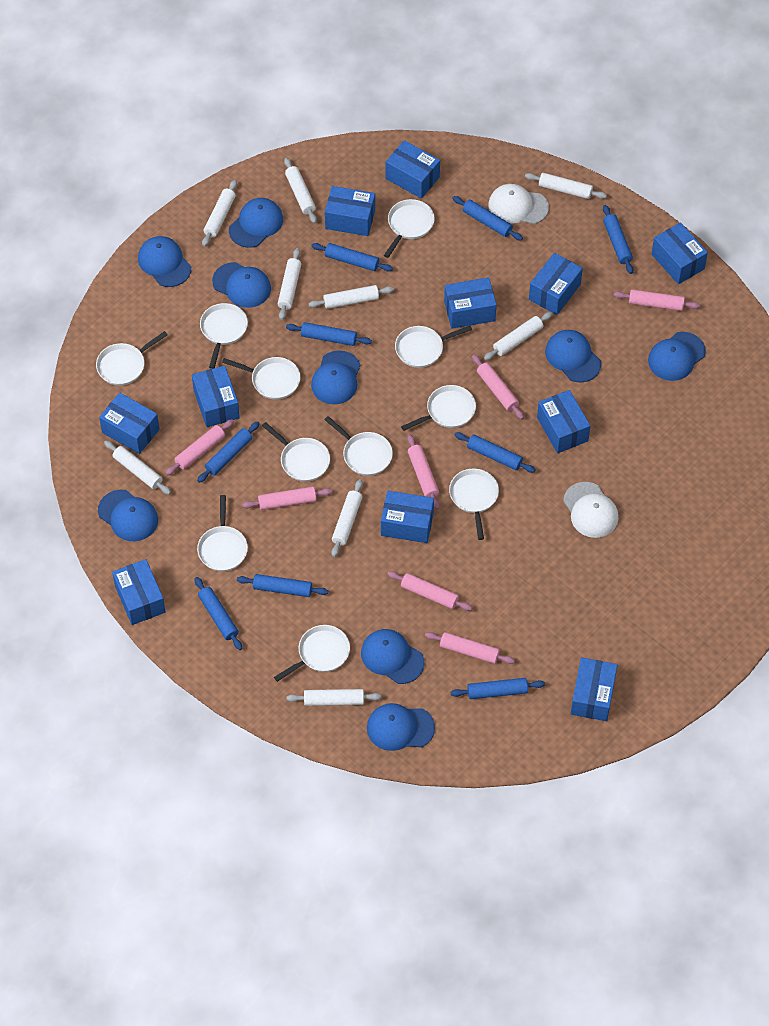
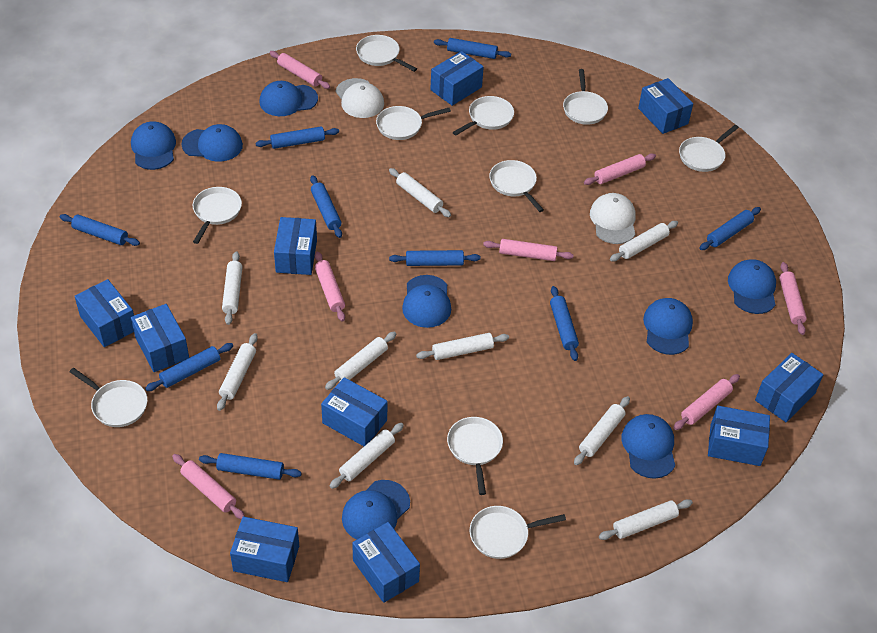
blue box: [99,393,159,454] [112,559,166,625] [192,366,240,427] [325,186,375,236] [381,491,434,543] [386,140,440,199] [444,277,497,328] [529,253,583,315] [537,390,590,453] [571,657,618,721] [652,222,708,284] = 11 -> [75,279,134,347] [131,304,189,372] [230,517,299,582] [274,217,317,275] [321,377,387,446] [352,522,420,603] [430,51,484,106] [638,78,693,134] [708,406,770,466] [755,353,823,423] = 10
blue cap: [98,490,158,541] [138,236,191,287] [212,262,271,308] [229,198,283,248] [311,350,360,404] [361,629,424,684] [367,703,435,751] [545,330,601,382] [648,332,706,381] = 9 -> [131,121,176,170] [182,124,243,162] [260,81,318,116] [342,480,410,540] [402,275,451,328] [621,414,675,479] [643,298,693,355] [728,259,776,314] = 8
white pan: [96,331,168,386] [197,495,248,571] [200,303,248,369] [222,357,300,400] [262,422,330,482] [274,625,350,682] [325,416,393,476] [384,199,435,258] [395,326,472,368] [401,385,476,431] [449,469,499,540] = 11 -> [69,368,148,427] [193,187,242,244] [356,35,417,72] [376,106,451,140] [447,417,503,495] [453,96,514,135] [470,506,566,559] [489,160,544,212] [563,69,608,125] [679,125,739,172] = 10

